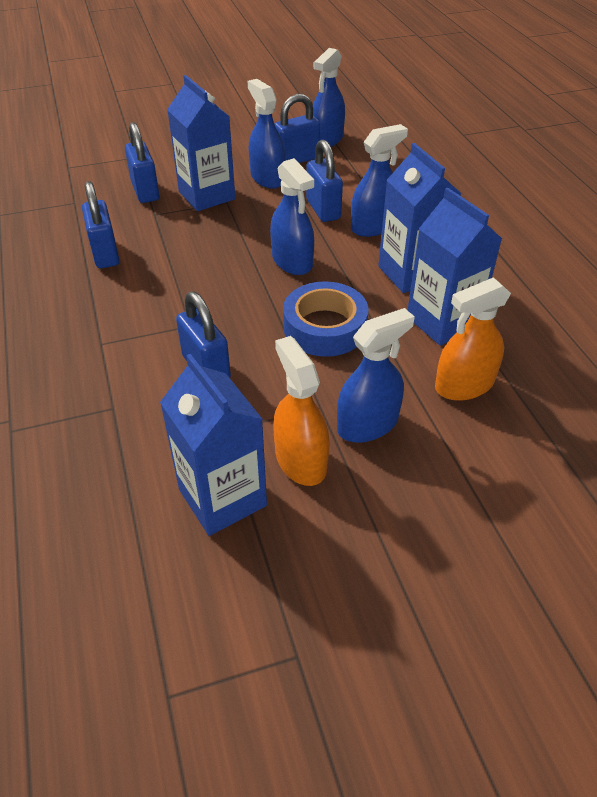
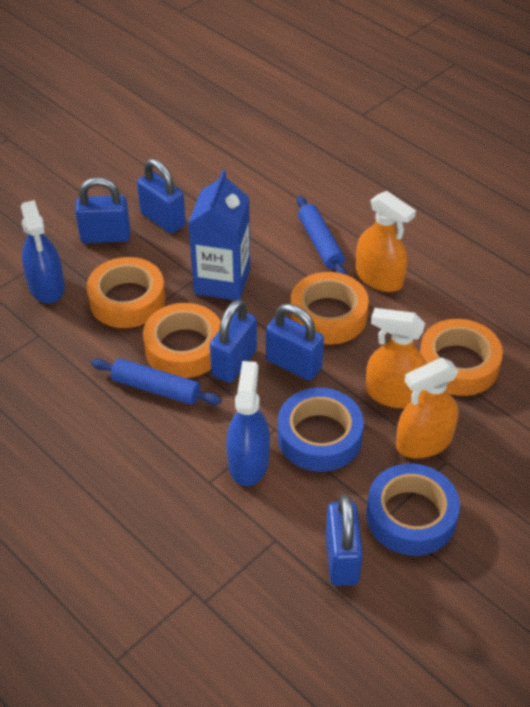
blue carton: [160,354,267,536] [167,75,235,211] [378,143,462,293] [408,188,502,346] = 4 -> [188,170,250,300] = 1
blue rolling pin: none = 0 -> [91,358,222,405] [297,195,347,275] = 2
blue spray bottle: [248,79,286,189] [270,158,314,275] [313,48,345,147] [337,308,415,443] [351,124,408,237] = 5 -> [21,200,65,303] [226,361,270,486] = 2
blue tape: [283,281,368,357] = 1 -> [278,388,364,472] [366,464,460,556] = 2
orange spray bottle: [273,336,330,486] [435,277,511,401] = 2 -> [356,191,416,292] [366,308,427,408] [396,358,459,458] = 3
orange tape: none = 0 -> [87,257,165,328] [143,303,221,378] [290,272,369,344] [420,319,503,396] = 4

